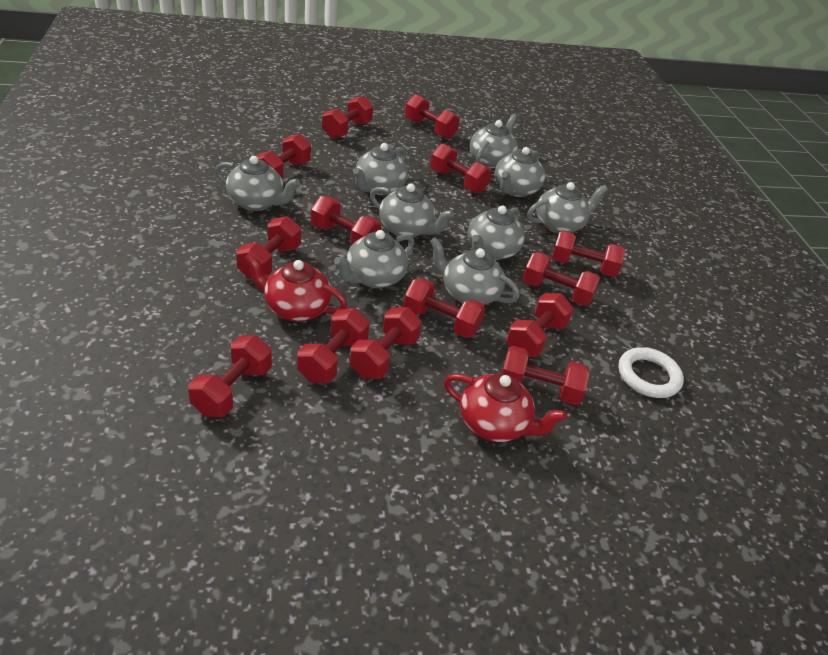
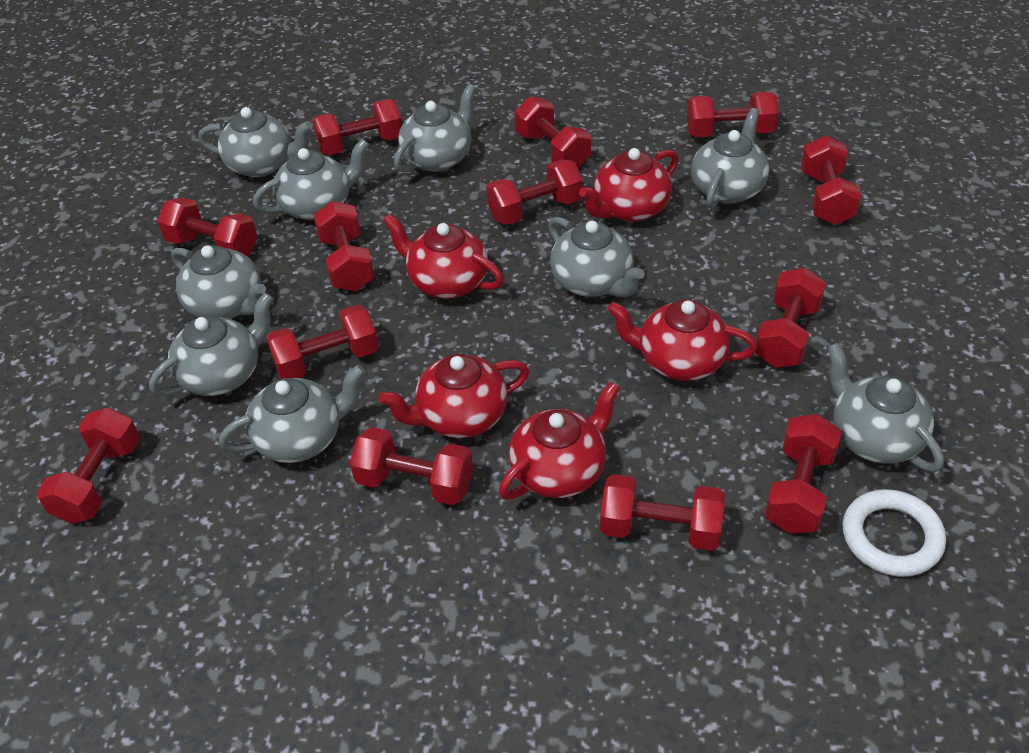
red dumbbell: [188,335,272,417] [236,216,301,279] [256,134,311,178] [297,308,370,383] [311,196,381,245] [322,96,373,138] [350,307,422,379] [403,278,485,338] [405,94,460,139] [430,144,492,193] [502,346,590,405] [506,293,574,357] [523,252,600,306] [552,230,626,277] = 14 -> [37,407,140,524] [157,198,258,257] [266,304,379,379] [312,99,402,155] [314,201,375,291] [350,427,473,505] [486,159,583,225] [515,96,591,168] [600,474,725,551] [687,91,779,138] [755,268,826,368] [765,414,842,533] [801,135,862,225] = 13
red teapot: [244,253,347,321] [444,373,567,442] = 2 -> [379,354,529,438] [383,214,503,299] [499,382,620,499] [579,148,679,222] [607,300,758,381] = 5

